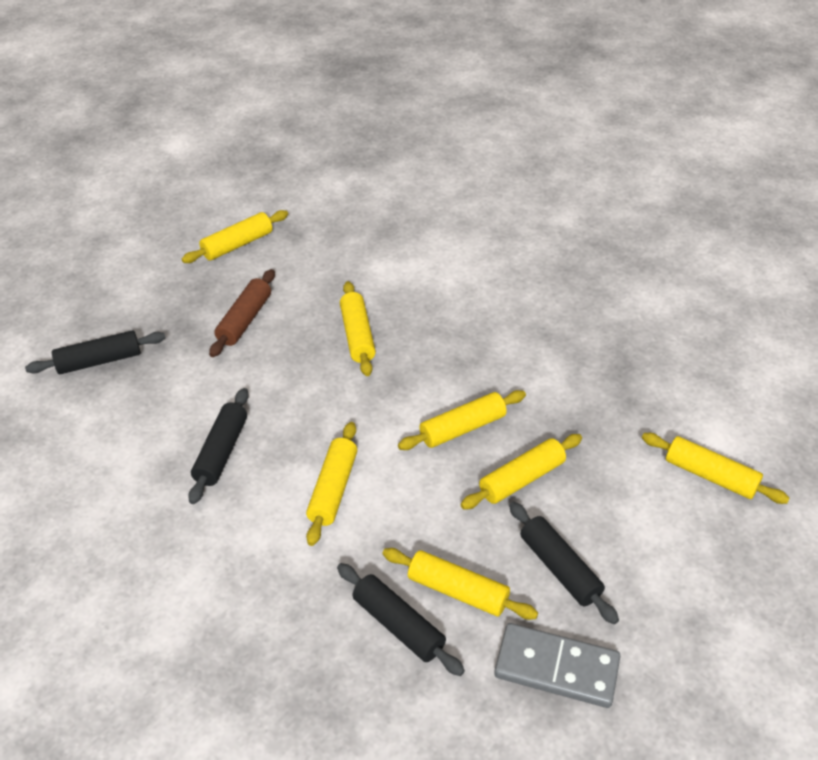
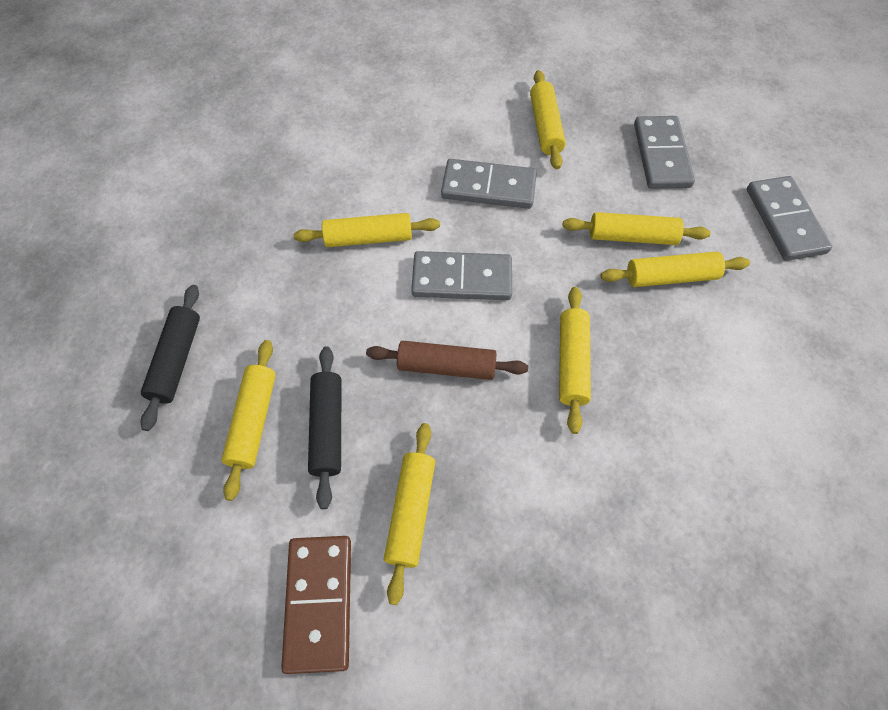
black rolling pin: [25,330,166,374] [188,388,249,504] [337,563,465,676] [509,502,619,624] = 4 -> [140,285,200,431] [308,346,342,509] = 2
brown domino: none = 0 -> [281,536,351,674] = 1
grey domino: [494,623,620,708] = 1 -> [411,251,512,300] [441,159,537,209] [634,116,695,189] [747,176,832,261] = 4

